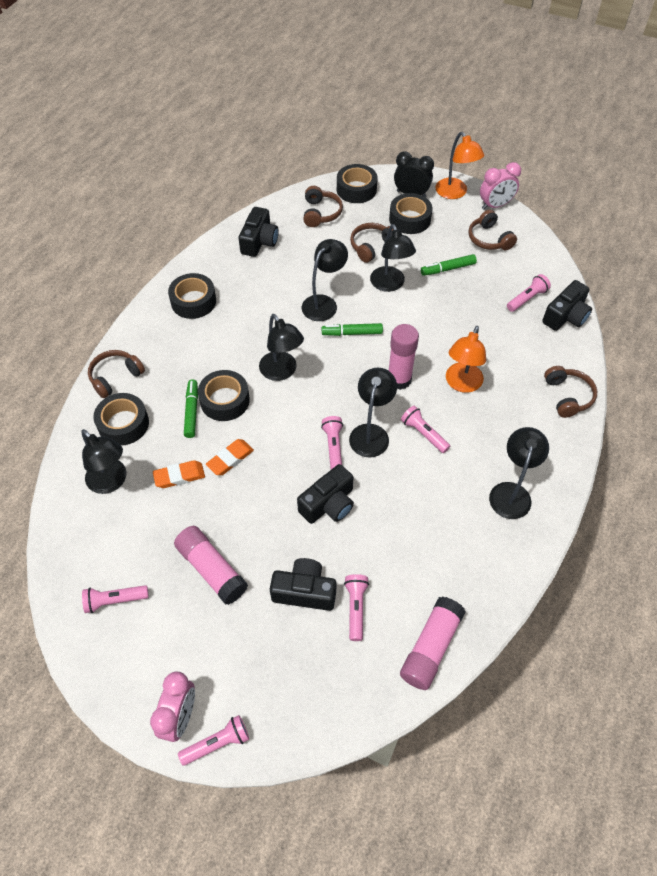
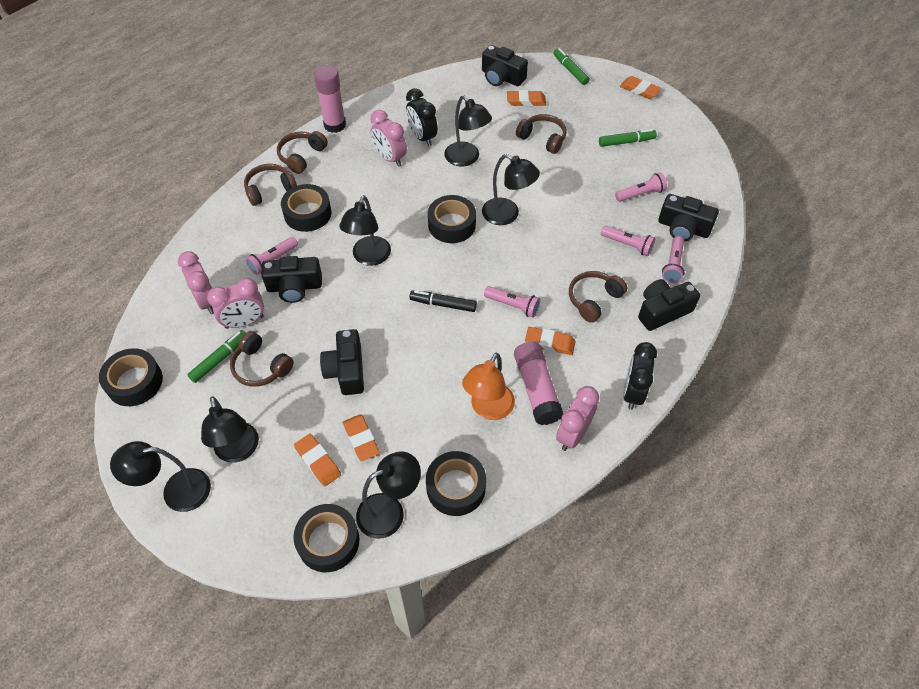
black camera: [239,207,279,257] [270,558,337,611] [297,464,354,524] [542,280,592,331] = 4 -> [261,256,322,303] [320,329,364,395] [482,45,528,86] [638,279,700,331] [658,194,719,242] = 5
black clock: [394,151,434,197] = 1 -> [406,88,438,146] [623,342,657,410] = 2
black marker: none = 0 -> [409,290,477,312] = 1
orange eraser: [153,460,205,488] [206,439,254,475] = 2 -> [294,434,341,486] [343,414,380,461] [507,90,546,106] [525,327,576,355] [620,76,661,99] = 5
orange lamp: [435,132,484,199] [446,326,486,393] = 2 -> [462,353,515,420] = 1
pink clock: [150,671,195,742] [480,162,521,210] = 2 -> [178,251,214,314] [207,278,264,329] [370,110,407,167] [556,386,599,451] = 4
pink flashlight: [82,585,149,613] [178,715,249,766] [321,416,343,469] [344,574,369,641] [401,406,450,453] [507,274,551,312] = 6 -> [246,237,298,275] [484,286,540,318] [601,225,655,256] [615,172,667,202] [662,236,684,283] = 5
pink glue stick: [174,526,248,605] [389,324,419,390] [400,596,466,690] = 3 -> [314,65,346,133] [514,341,564,425] = 2

